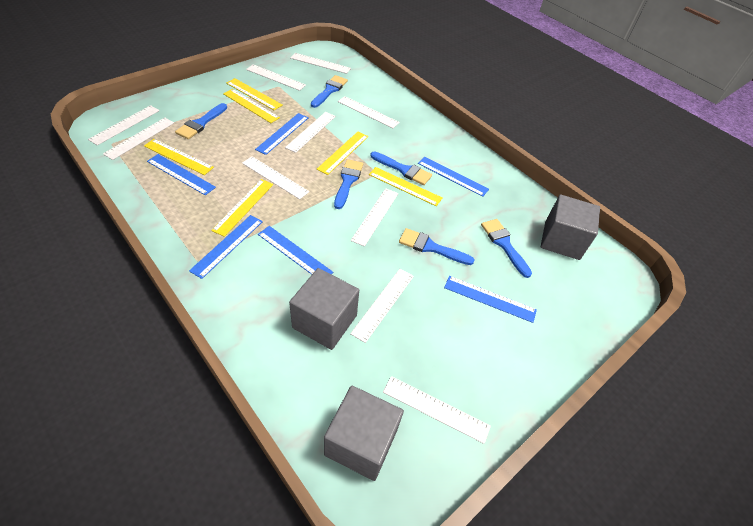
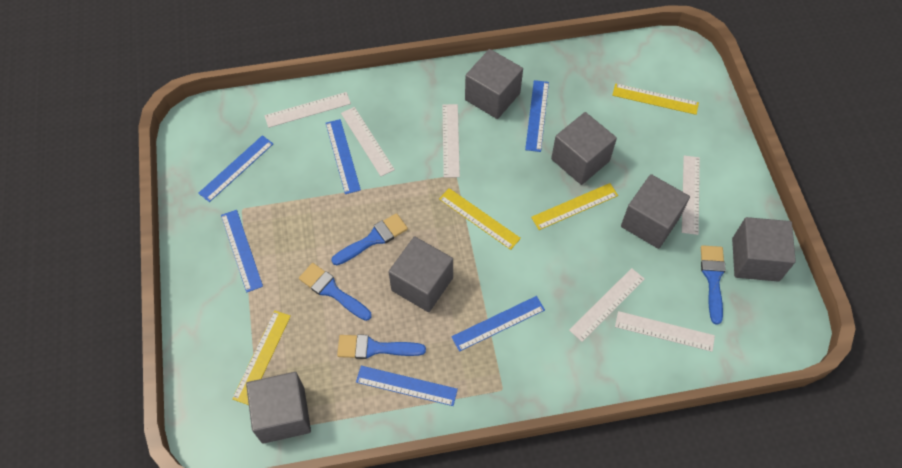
blue brush: [175,103,227,139] [311,75,348,108] [334,159,363,209] [370,152,432,185] [399,228,475,265] [481,219,532,278] = 6 -> [299,263,372,321] [331,213,408,265] [337,334,426,359] [701,245,726,325] = 4
grey cube: [289,268,359,350] [324,386,404,481] [541,194,600,260] = 3 -> [246,372,311,444] [388,236,453,312] [465,49,523,119] [551,112,617,185] [621,174,690,249] [732,217,796,282] = 6
white ruler: [88,105,159,146] [103,118,174,160] [242,156,309,200] [246,64,306,91] [285,112,336,153] [291,53,351,74] [338,96,400,128] [350,269,414,343] [351,189,398,247] [383,376,491,444] = 10 -> [264,92,351,128] [341,107,395,176] [442,104,460,178] [569,268,645,342] [615,311,715,352] [682,156,700,235] = 6
yellow ruler: [144,139,214,175] [211,179,273,237] [223,89,280,123] [226,78,283,110] [316,132,368,175] [369,167,442,206] = 6 -> [232,311,291,405] [439,188,521,250] [531,183,618,230] [612,83,699,115] = 4

